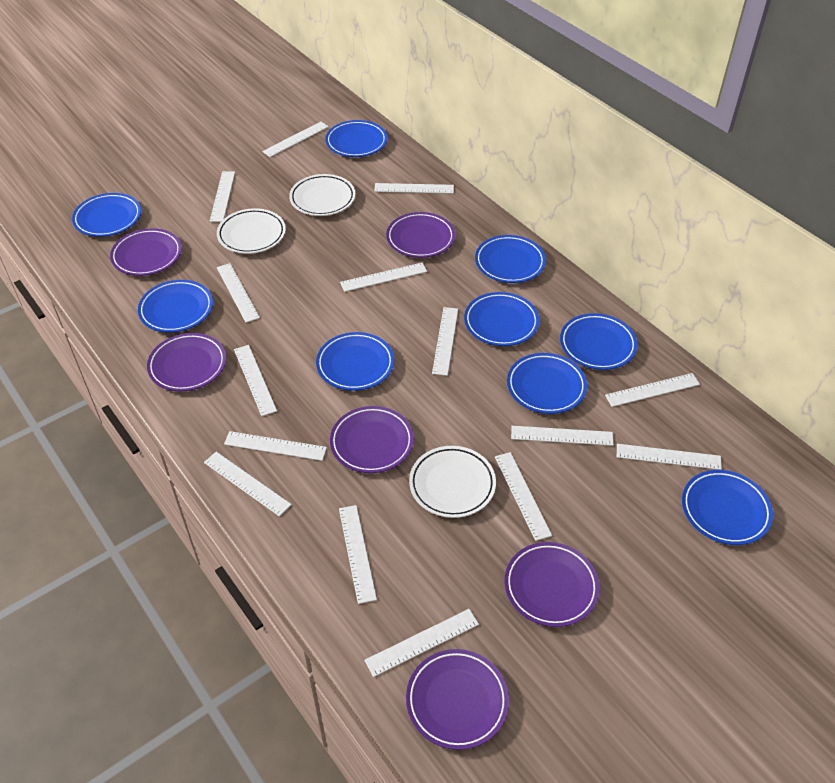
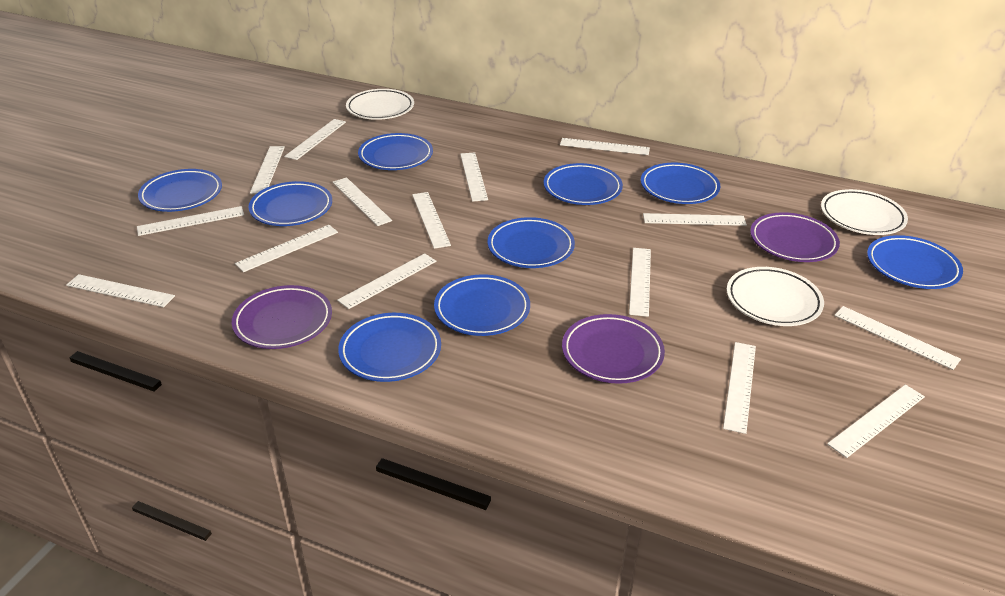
purple plate: [110,228,182,276] [147,333,226,391] [330,406,414,473] [386,212,455,258] [406,649,509,750] [505,542,599,627] = 6 -> [232,285,332,349] [562,314,665,384] [750,212,840,262] = 3

